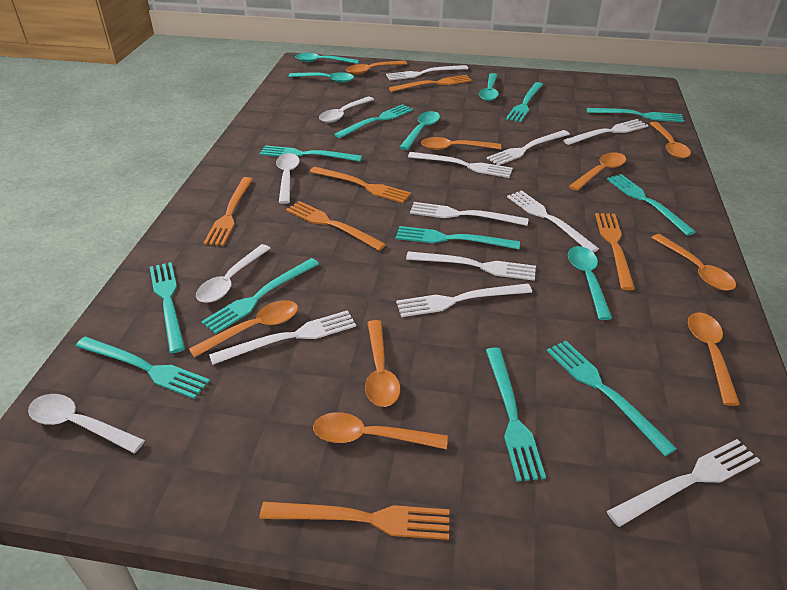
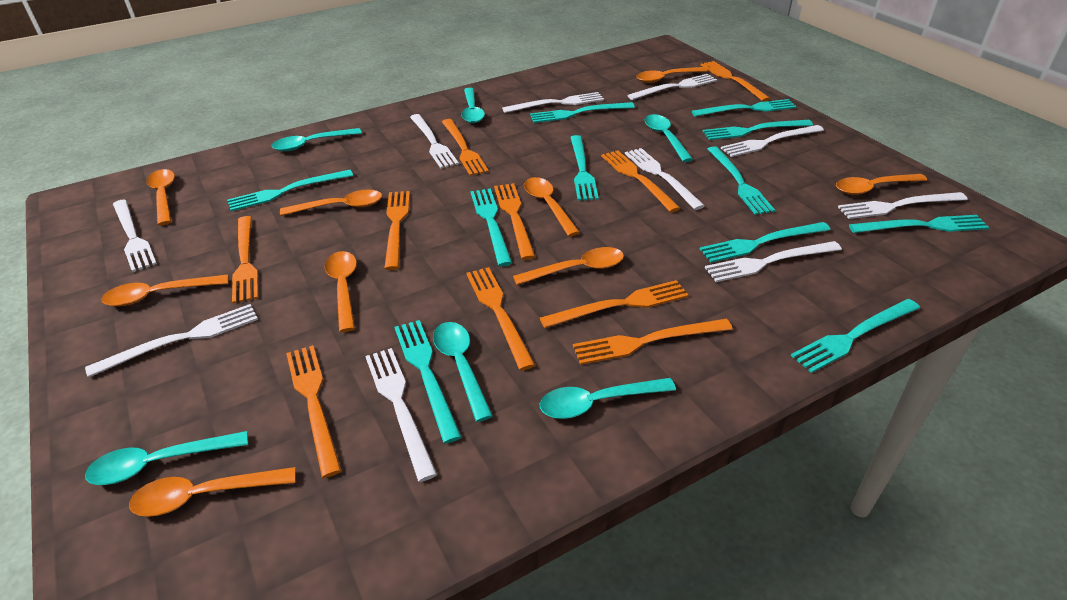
orange fork: [204,177,253,246] [260,502,449,540] [286,201,386,251] [310,167,411,203] [389,75,472,92] [595,213,635,291] = 6 -> [232,216,258,304] [286,345,342,478] [384,191,410,270] [442,119,489,176] [466,267,535,370] [494,183,535,260] [540,280,688,328] [573,319,733,365] [601,150,681,212] [700,61,771,101] = 10
turquoise spoon: [289,72,354,83] [295,53,359,64] [399,111,440,150] [479,73,499,101] [568,246,612,320] = 5 -> [85,431,248,485] [272,128,362,151] [433,322,493,422] [461,88,485,123] [540,378,676,419] [645,114,693,162] = 6
white spoon: [28,394,145,453] [196,244,271,303] [276,153,300,204] [319,97,374,123] = 4 -> none = 0

